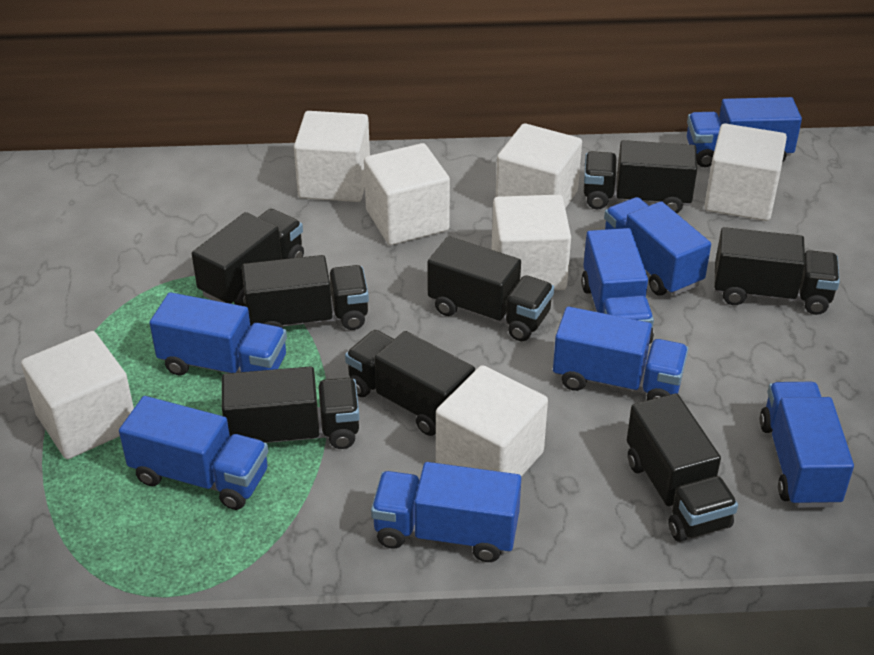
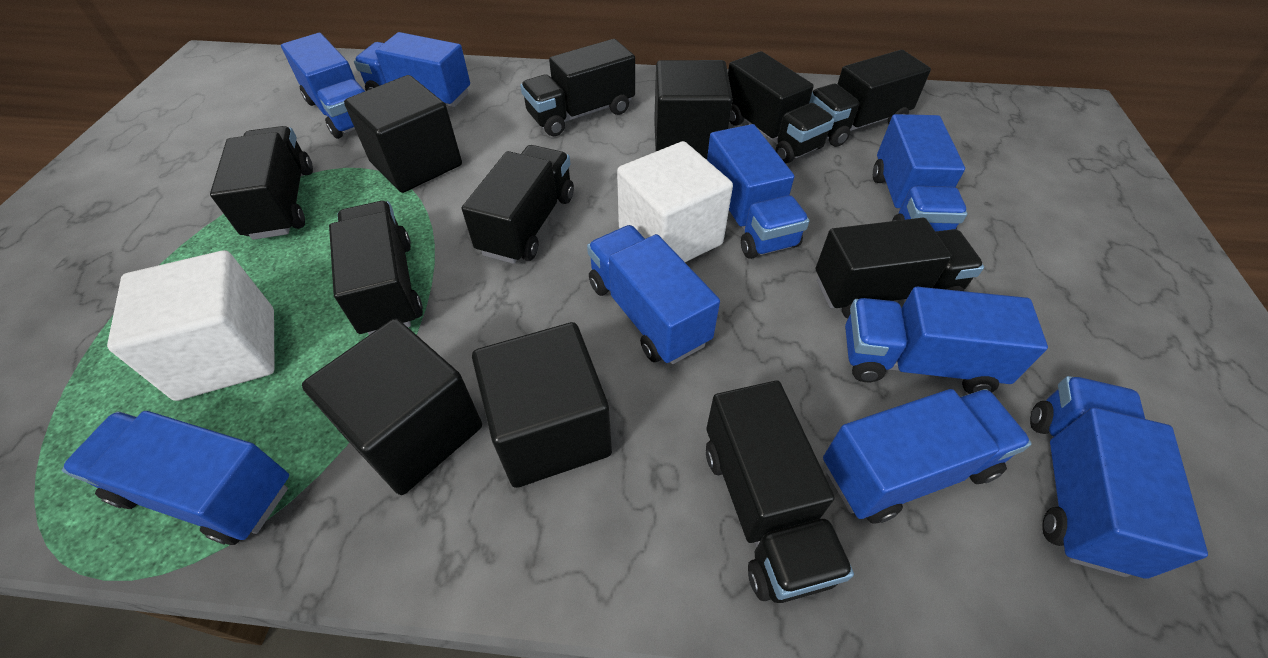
black cube: none = 0 -> [302,319,482,495] [344,75,462,193] [472,322,612,488] [654,60,733,159] = 4
blue truck: [119,396,268,510] [150,292,287,375] [371,462,521,562] [553,306,689,401] [581,228,654,344] [604,197,711,296] [687,97,802,167] [760,382,854,508] = 8 -> [62,411,289,545] [281,33,365,139] [354,32,470,107] [587,225,720,364] [707,124,810,259] [823,389,1032,524] [845,287,1048,394] [873,114,968,231] [1030,376,1208,579] = 9
white cube: [21,331,134,459] [294,111,370,202] [364,143,450,245] [436,365,548,477] [492,195,571,290] [496,123,582,209] [704,124,787,221] = 7 -> [107,250,275,401] [617,141,733,262] = 2

